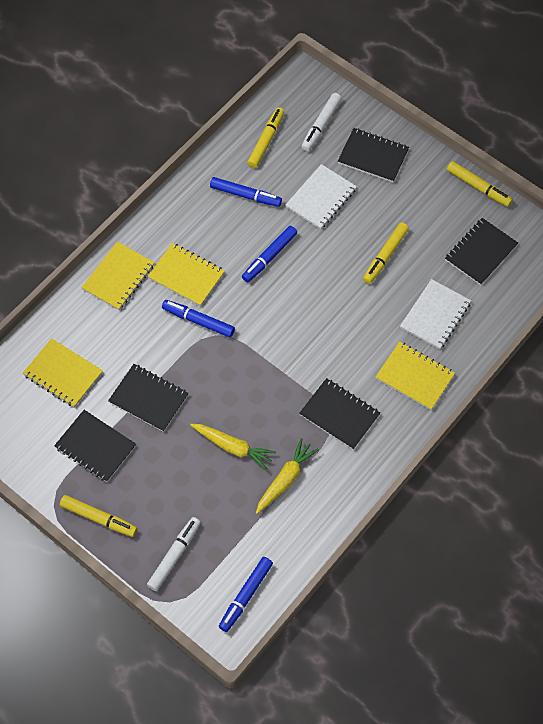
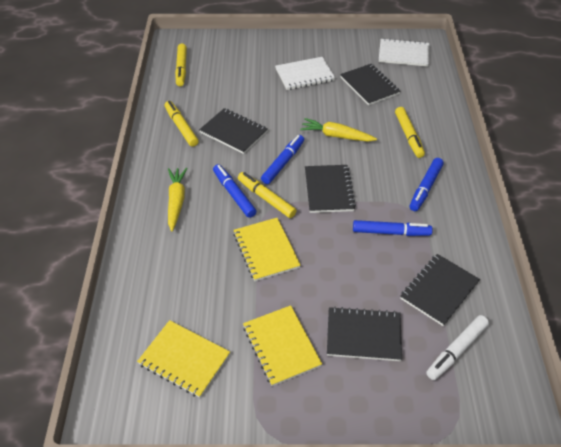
white marker: [147,517,201,591] [301,93,341,151] = 2 -> [426,315,489,380] = 1
yellow notebook: [23,338,103,407] [81,242,155,310] [148,243,225,306] [376,341,455,410] = 4 -> [137,320,230,398] [233,218,301,281] [243,305,322,386] = 3

